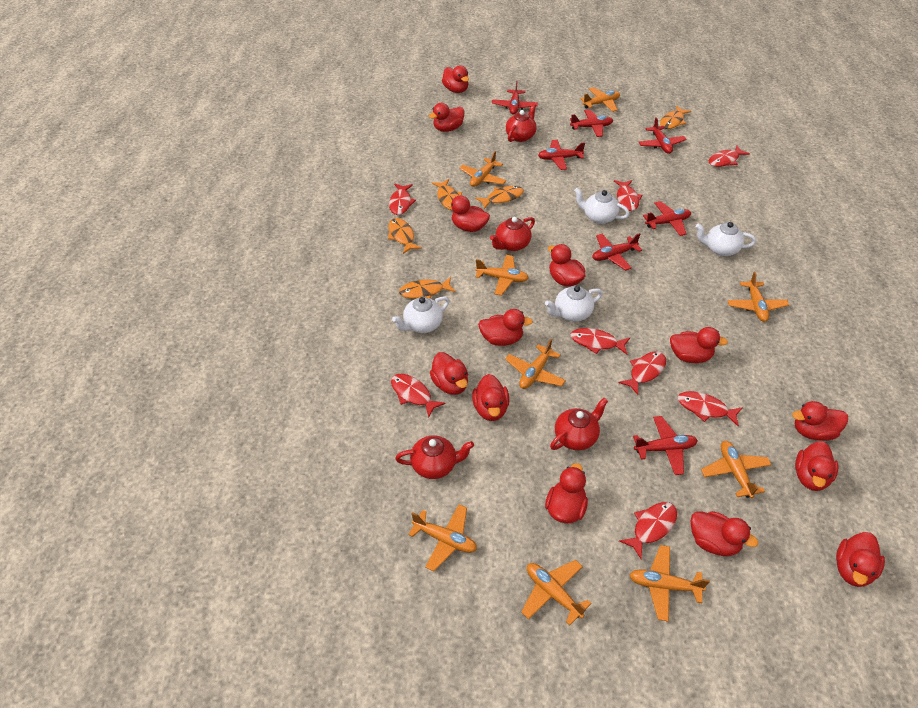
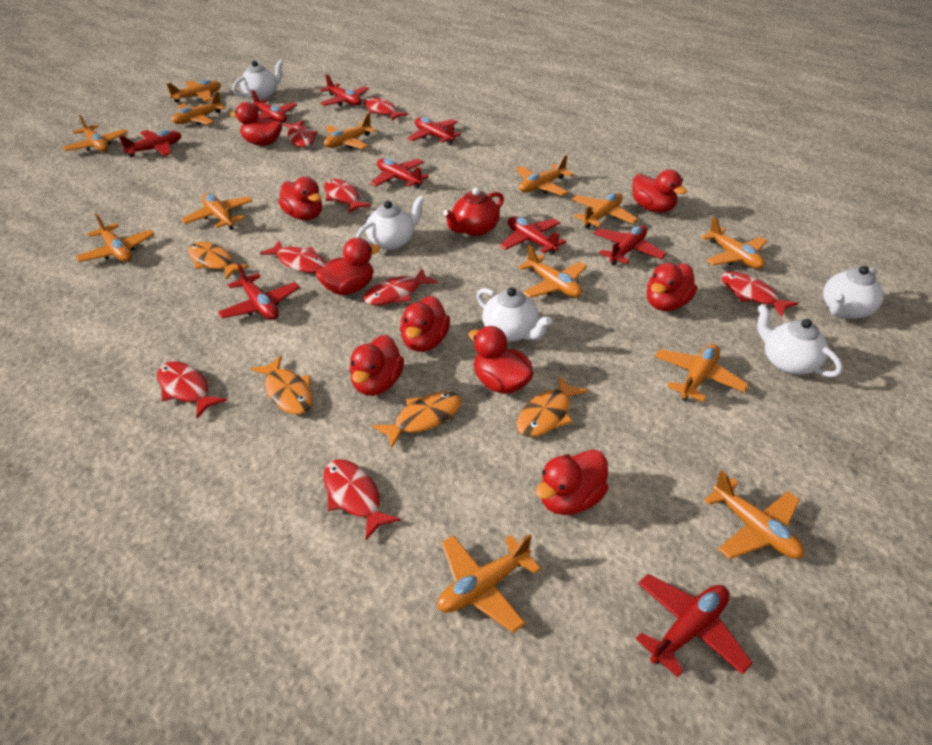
orange fish: [388,218,422,254] [399,277,456,299] [431,179,462,210] [475,186,524,209] [660,106,691,129] = 5 -> [188,242,249,280] [251,356,313,415] [372,392,462,449] [516,376,588,437] = 4
orange plane: [408,504,477,571] [459,151,506,187] [475,255,529,296] [505,339,566,389] [521,560,592,625] [580,87,620,112] [629,545,710,622] [701,441,772,498] [727,271,789,322] = 9 -> [62,115,128,152] [75,213,155,262] [167,80,221,103] [172,91,226,125] [181,193,253,230] [324,113,376,149] [437,534,541,633] [516,155,573,196] [518,245,587,298] [572,193,638,229] [655,344,749,402] [701,217,768,269] [704,470,804,559] = 13
red duck: [429,103,465,132] [430,352,468,395] [442,65,469,93] [445,195,490,232] [472,374,509,421] [478,309,533,346] [545,463,588,523] [548,244,586,287] [670,327,728,363] [691,511,758,556] [792,401,848,441] [795,441,838,491] [836,532,885,587] = 13 -> [230,102,282,146] [278,177,322,220] [316,238,380,295] [349,335,404,396] [400,296,450,352] [468,326,534,394] [535,450,608,515] [632,170,687,212] [647,263,697,311] = 9
red plane: [492,81,538,115] [538,140,585,170] [570,109,613,137] [592,233,642,271] [633,416,698,475] [639,117,687,154] [643,201,691,236] = 7 -> [119,130,181,157] [218,263,300,320] [251,90,297,123] [320,74,369,106] [370,158,429,189] [407,117,461,145] [499,216,566,255] [593,225,666,266] [636,574,752,677] = 9
red teapot: [395,435,474,479] [490,217,535,251] [506,104,537,142] [550,398,608,450] = 4 -> [443,187,504,236] = 1
white teapot: [392,296,450,333] [545,286,603,322] [574,188,630,224] [696,222,756,256] = 4 -> [232,60,284,100] [356,196,425,250] [476,287,552,342] [757,304,842,377] [823,266,884,319] = 5

